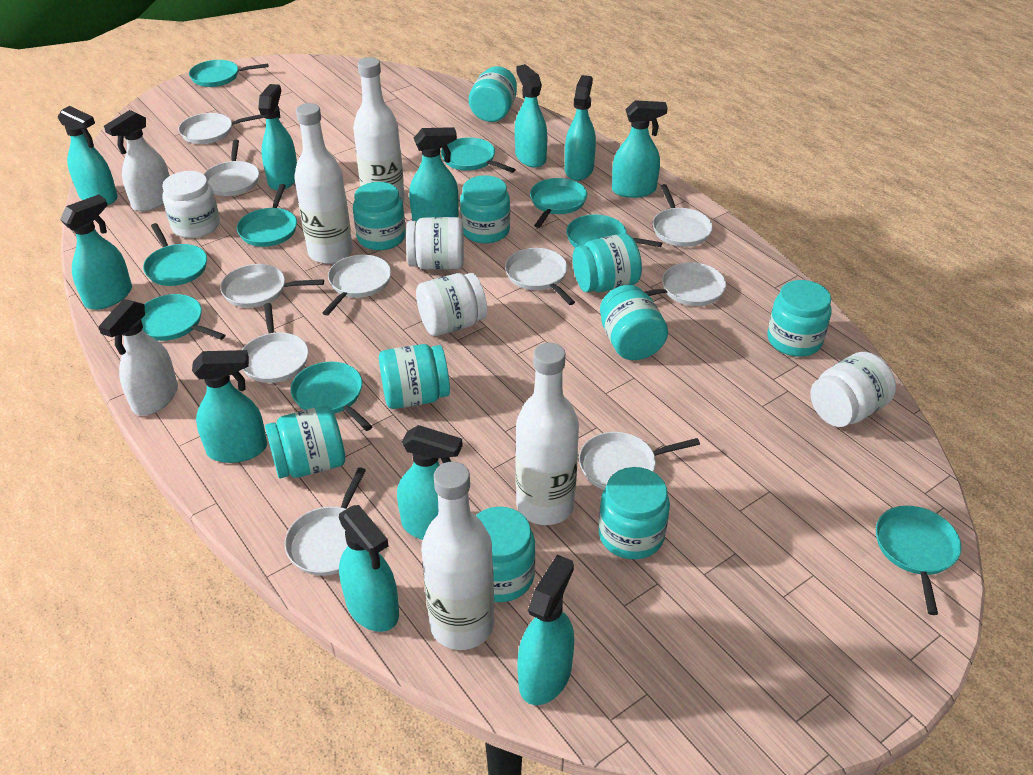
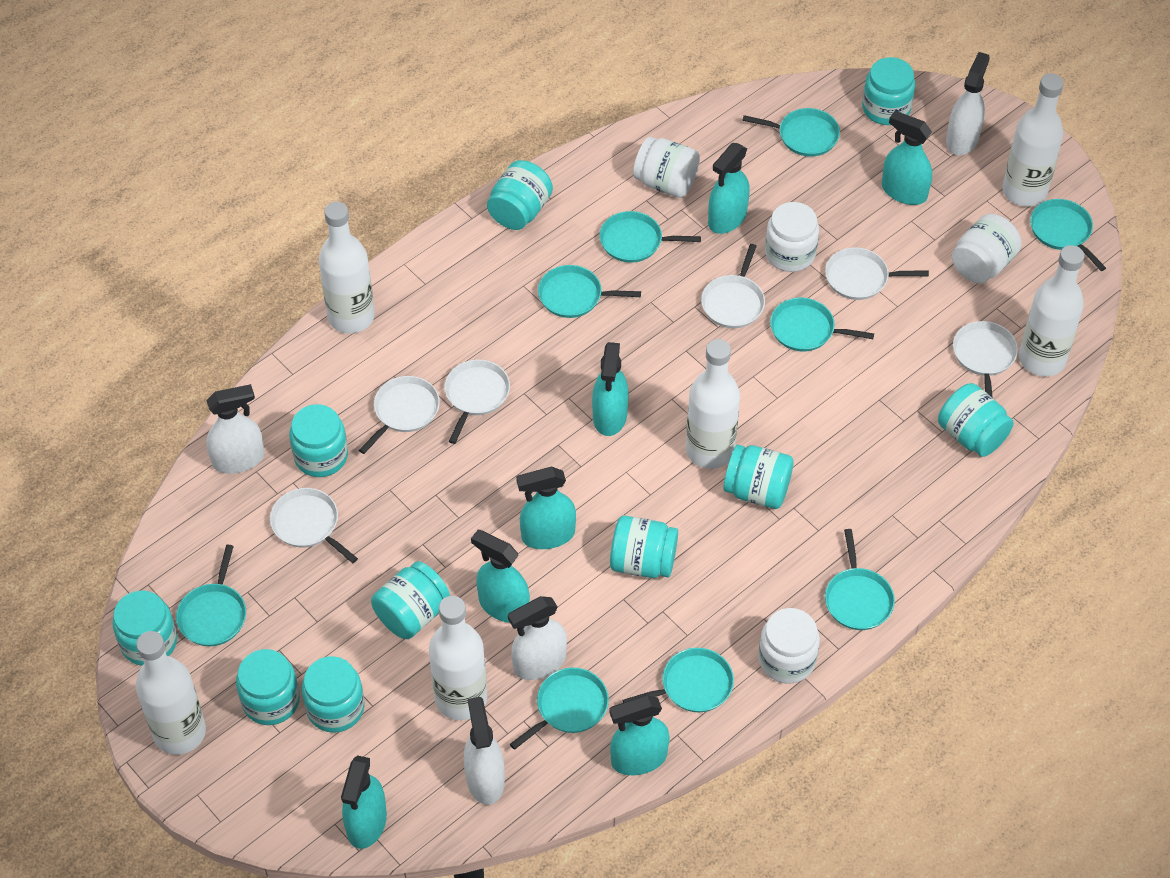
turquoise spray bottle: [58,106,118,205] [60,194,132,310] [192,350,267,463] [258,84,297,190] [339,505,399,632] [397,425,463,540] [409,127,459,222] [515,64,547,168] [517,555,574,705] [565,75,596,181] [612,100,668,198] = 11 -> [341,755,387,849] [471,530,530,623] [516,467,576,549] [592,342,629,436] [609,695,670,775] [708,143,750,234] [882,111,932,205] = 7
white bottle: [294,103,353,264] [353,57,405,202] [421,462,494,650] [515,342,579,525] = 4 -> [136,631,206,755] [319,202,375,333] [429,596,487,720] [686,339,740,469] [1002,73,1064,207] [1019,245,1084,377] = 6
white pan: [178,113,264,144] [204,140,259,196] [220,264,324,308] [242,303,309,383] [285,467,366,576] [322,255,391,315] [505,248,575,305] [579,432,700,490] [644,262,726,306] [653,184,713,247] = 10 -> [270,488,358,563] [359,376,440,454] [445,359,510,444] [701,244,765,328] [825,247,929,300] [953,321,1018,398] = 6
white spray bottle: [98,299,178,416] [104,110,170,211] = 2 -> [206,384,265,474] [464,697,505,805] [508,596,567,680] [946,52,990,155] = 4

